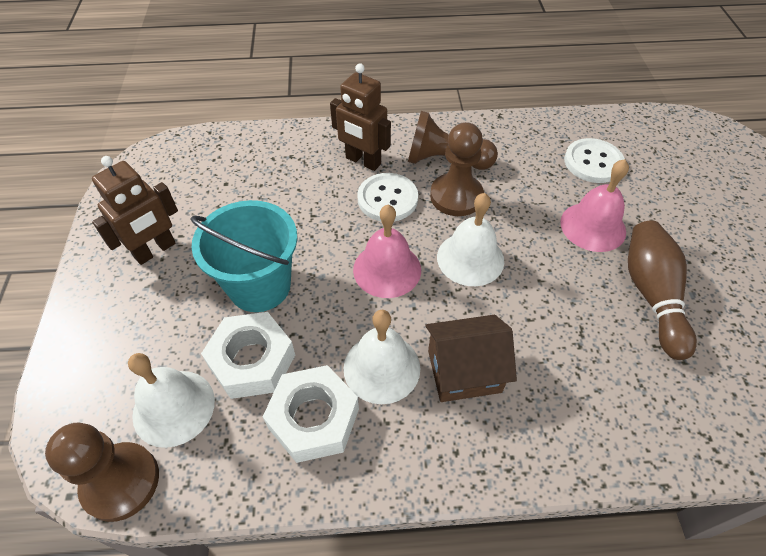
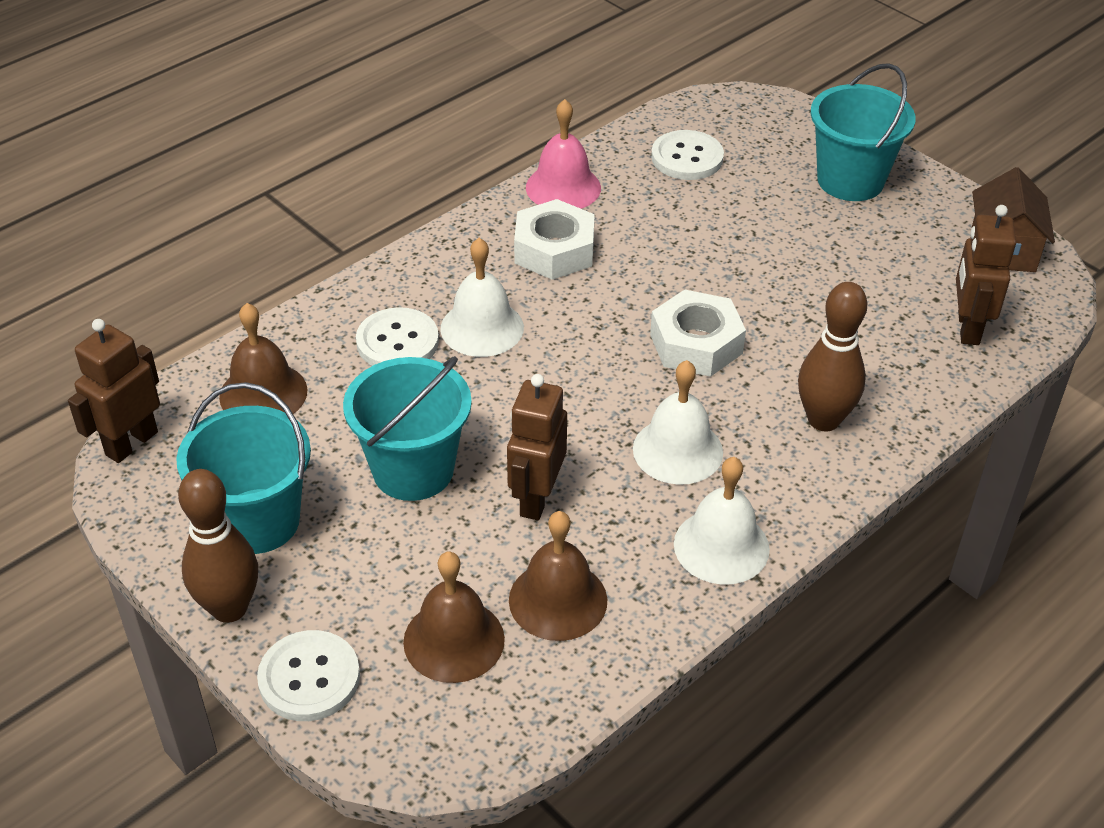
brown bell: none = 0 -> [219,303,308,414] [403,551,505,683] [509,511,607,641] = 3
brown bowling pin: [628,220,697,360] = 1 -> [178,469,258,623] [798,282,867,431] = 2
brown pawn: [45,423,159,522] [408,111,498,170] [430,122,484,216] = 3 -> none = 0
brown robot: [92,156,178,265] [330,63,391,171] = 2 -> [68,319,160,463] [507,374,567,520] [956,205,1016,345] = 3
pink bell: [353,205,421,298] [560,159,629,252] = 2 -> [526,99,601,209] = 1
turquoise bucket: [190,200,297,312] = 1 -> [176,382,311,554] [343,356,472,501] [811,63,916,201] = 3
white button: [357,173,418,221] [564,138,625,183] = 2 -> [257,630,360,721] [356,307,439,366] [651,130,724,180] = 3

